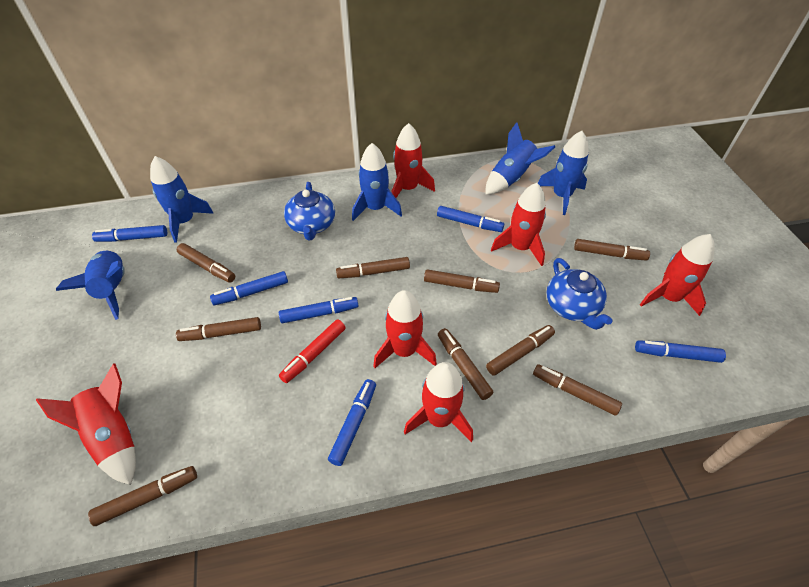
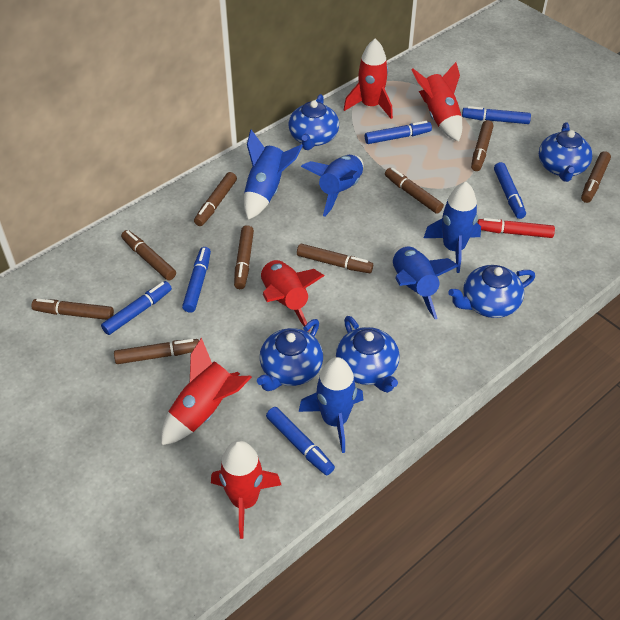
blue teapot: [284,182,335,241] [546,258,613,330] = 2 -> [257,319,323,391] [288,94,339,150] [336,316,400,393] [448,265,535,318] [539,122,593,182] = 5
red rocket: [36,364,136,485] [373,290,437,368] [391,123,435,198] [404,362,473,442] [491,183,546,266] [640,234,715,316] = 6 -> [161,338,252,445] [211,440,281,539] [261,259,324,331] [344,39,393,119] [411,62,462,141] = 5

